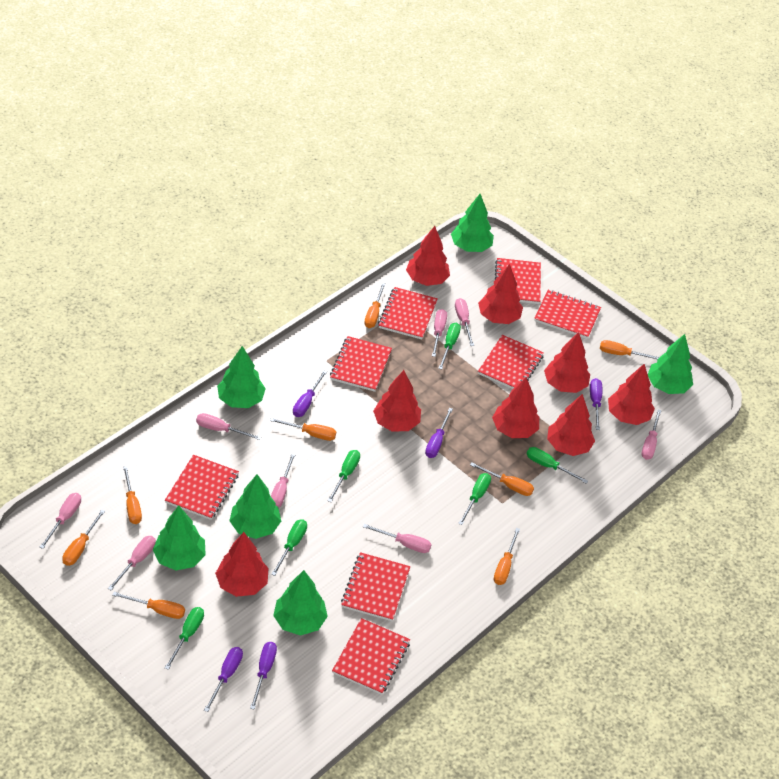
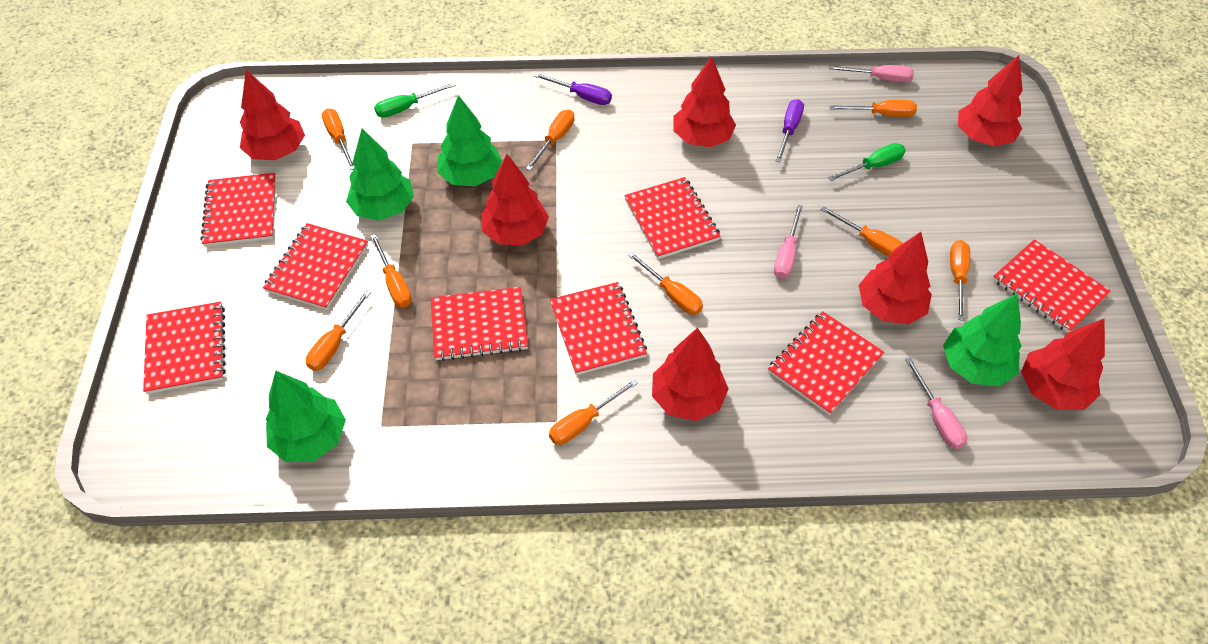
green screwdriver: [165,607,204,670] [271,519,307,576] [328,450,360,502] [438,323,461,369] [458,473,491,525] [527,447,588,484] = 6 -> [374,82,456,118] [828,143,906,181] = 2
green tree: [153,505,206,570] [217,346,266,408] [229,474,281,539] [273,570,328,636] [451,194,494,252] [648,334,693,394] = 6 -> [266,371,346,462] [346,128,414,221] [437,95,502,186] [943,294,1021,386] = 4
orange screwdriver: [62,509,105,566] [112,592,185,619] [123,466,142,524] [270,418,336,441] [364,283,386,328] [470,462,534,496] [494,528,520,585] [600,340,660,359] = 8 -> [306,291,371,371] [322,108,355,170] [371,234,412,307] [526,110,574,171] [549,379,638,445] [628,252,703,315] [820,206,903,257] [830,100,917,117] [950,240,970,321] = 9
pink screwdriver: [40,493,81,549] [108,536,156,590] [196,413,261,440] [271,453,296,508] [363,524,431,553] [432,309,447,357] [455,298,474,346] [641,409,661,460] = 8 -> [774,205,803,279] [829,65,914,82] [905,357,967,449] = 3
purple screwdriver: [204,647,243,712] [250,642,277,710] [293,370,327,417] [425,408,453,458] [590,378,602,430] = 5 -> [534,73,612,105] [776,99,804,162] = 2
red tree: [215,532,269,597] [373,370,421,432] [406,226,450,286] [478,264,523,324] [492,377,539,438] [544,332,590,393] [547,394,595,456] [608,364,655,425] = 8 -> [240,70,305,160] [481,154,549,245] [652,328,729,421] [673,56,736,147] [859,232,932,325] [958,55,1023,146] [1021,318,1105,410] = 7

